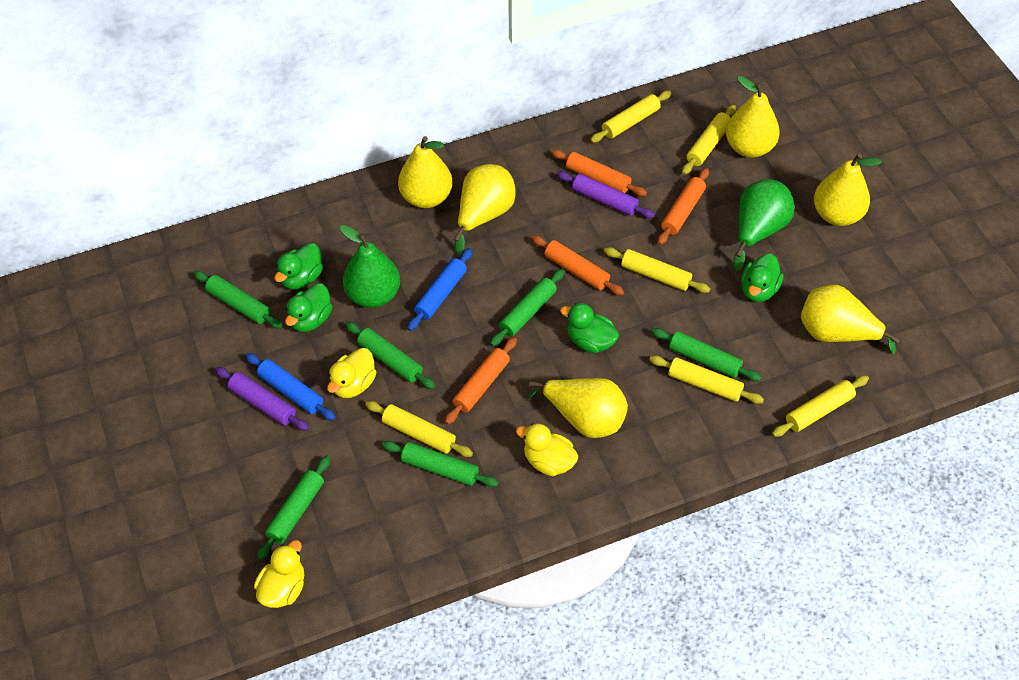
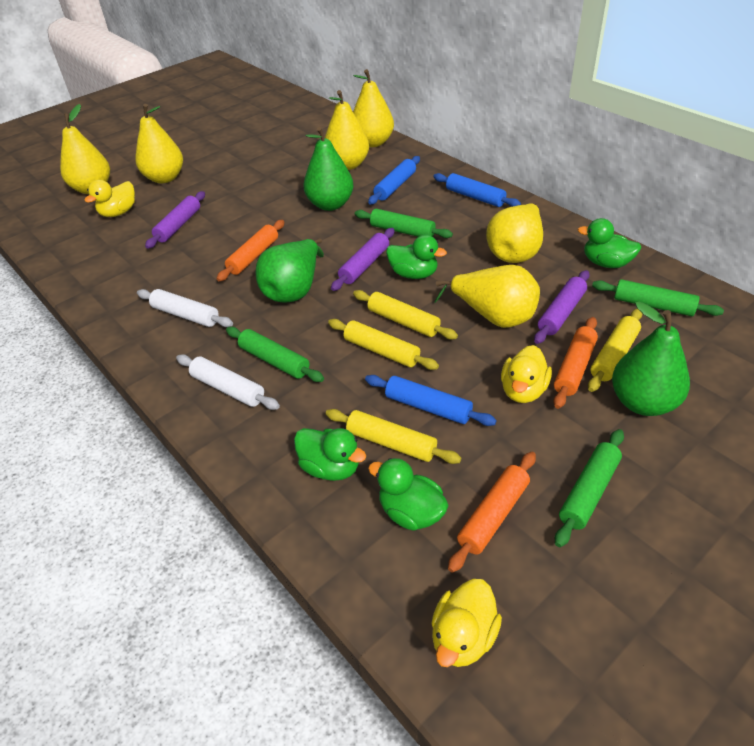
blue rolling pin: [245,353,336,421] [407,248,473,331] = 2 -> [365,375,497,426] [368,156,420,205] [433,173,521,207] = 3
green pear: [340,225,400,308] [733,179,795,271] = 2 -> [255,238,324,303] [304,127,354,211] [612,301,690,416] = 3
green rolling pin: [193,271,283,329] [257,456,331,560] [345,322,435,389] [382,441,499,487] [490,269,565,346] [651,328,762,381] = 6 -> [226,327,324,382] [355,209,453,238] [555,429,624,547] [592,279,724,316] = 4
orange rolling pin: [445,337,517,425] [531,235,624,296] [551,149,647,196] [657,168,709,245] = 4 -> [217,220,285,282] [448,452,536,573] [553,317,598,409] = 3
purple rolling pin: [215,367,309,431] [557,171,655,218] = 2 -> [145,191,205,249] [331,228,395,291] [534,270,590,344] = 3
white rolling pin: none = 0 -> [137,289,233,327] [176,354,280,410] = 2
yellow rolling pin: [365,401,473,457] [590,90,671,143] [604,247,710,293] [649,355,764,404] [682,105,736,175] [772,375,869,437] = 6 -> [326,409,461,464] [328,319,439,370] [353,290,458,340] [588,309,642,392] = 4

